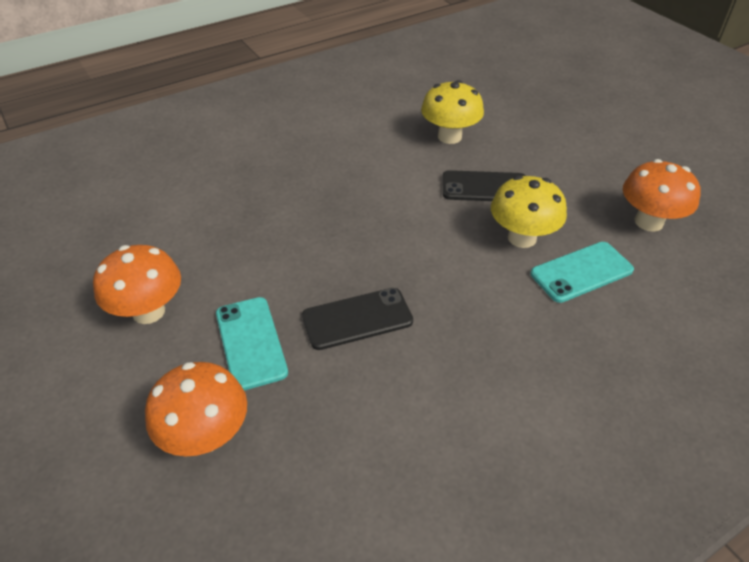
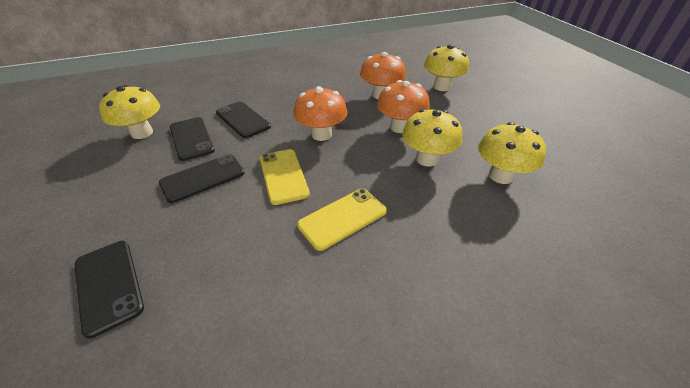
black phone: [302,288,413,350] [442,170,526,201] = 2 -> [75,241,144,338] [159,154,244,203] [170,117,215,161] [216,101,271,138] = 4
turquoise phone: [216,297,288,391] [530,242,634,303] = 2 -> none = 0
yellow mushroom: [421,80,484,144] [491,175,567,248] = 2 -> [99,85,160,139] [402,109,462,166] [424,44,469,91] [478,122,546,184] = 4
yellow phone: none = 0 -> [260,149,310,205] [297,189,387,251] = 2

